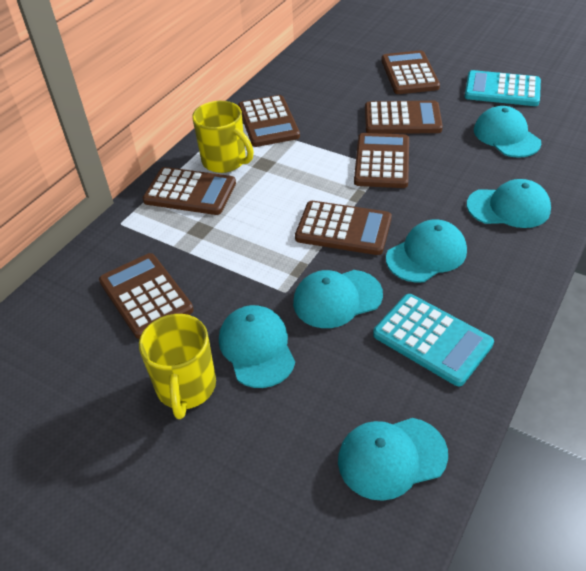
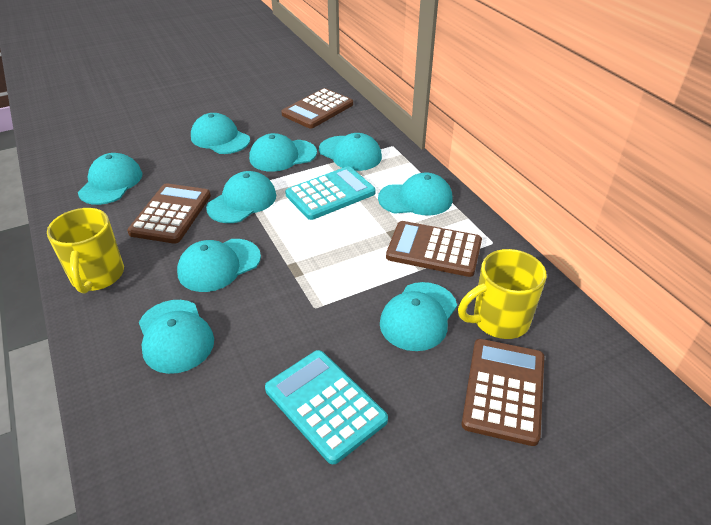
brown calculator: [99,253,194,339] [143,167,236,215] [238,95,300,147] [295,201,392,255] [354,133,409,188] [365,101,443,134] [381,50,440,94] = 7 -> [127,183,211,244] [281,88,353,128] [386,221,482,277] [462,339,544,446] = 4
turquoise cap: [219,305,295,388] [293,270,383,328] [338,418,448,501] [386,219,467,283] [467,179,551,228] [474,106,541,158] = 6 -> [78,153,142,205] [139,300,214,374] [177,239,261,292] [191,113,250,154] [206,171,276,223] [249,133,317,172] [319,133,382,171] [378,173,453,216] [380,282,457,351] = 9

